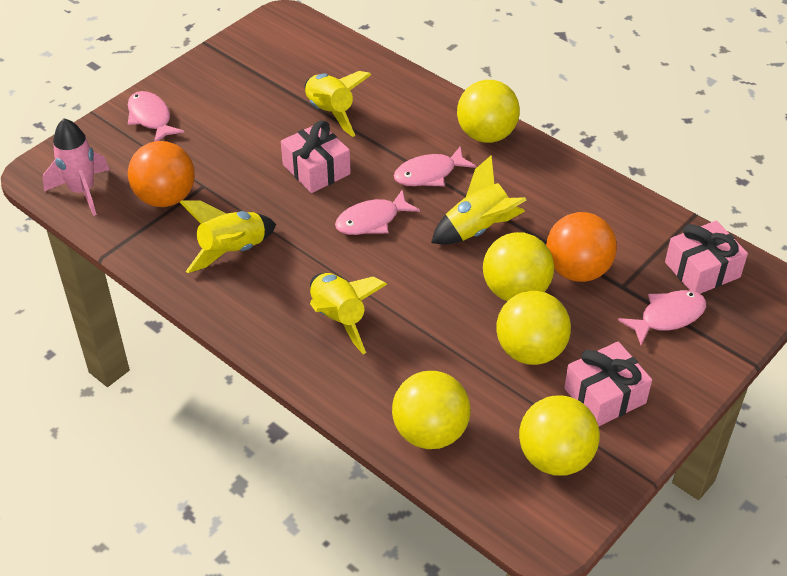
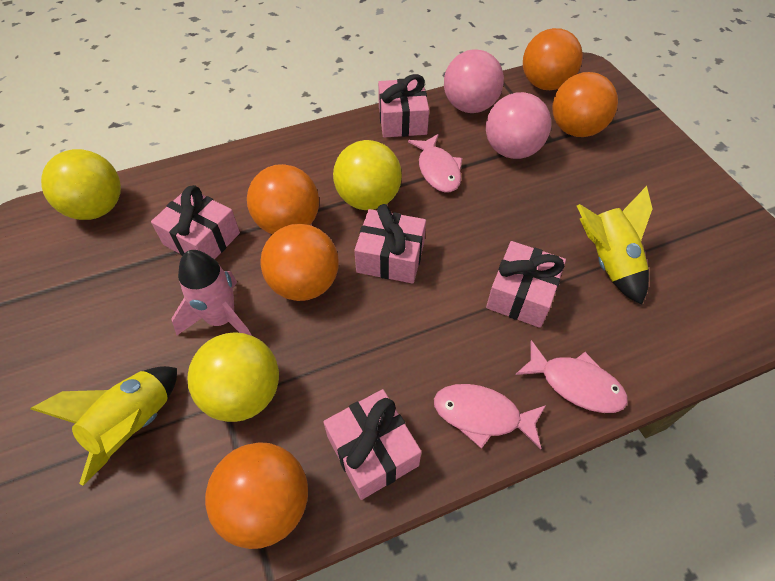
orange ball: [128,141,195,207] [546,212,617,282] = 2 -> [205,442,308,549] [247,164,319,234] [260,224,339,301] [523,28,583,90] [552,72,618,137] = 5
pink ball: none = 0 -> [444,49,504,113] [486,92,551,159] = 2
pink fish: [128,91,184,141] [335,189,420,235] [393,146,476,186] [618,290,706,345] = 4 -> [408,134,462,192] [434,384,546,449] [515,340,628,413] = 3
pink gift: [281,120,351,193] [564,341,652,426] [665,220,748,294] = 3 -> [151,185,240,259] [323,389,422,500] [354,204,426,284] [378,74,429,138] [486,241,566,328] = 5
yellow ball: [392,371,471,449] [457,80,520,143] [483,232,554,301] [496,291,571,365] [519,395,600,475] = 5 -> [41,149,121,220] [188,332,279,422] [333,140,402,210] = 3
yellow rocket: [180,200,276,273] [304,71,371,137] [310,273,387,354] [431,156,526,245] = 4 -> [31,366,177,486] [577,186,653,305] = 2

